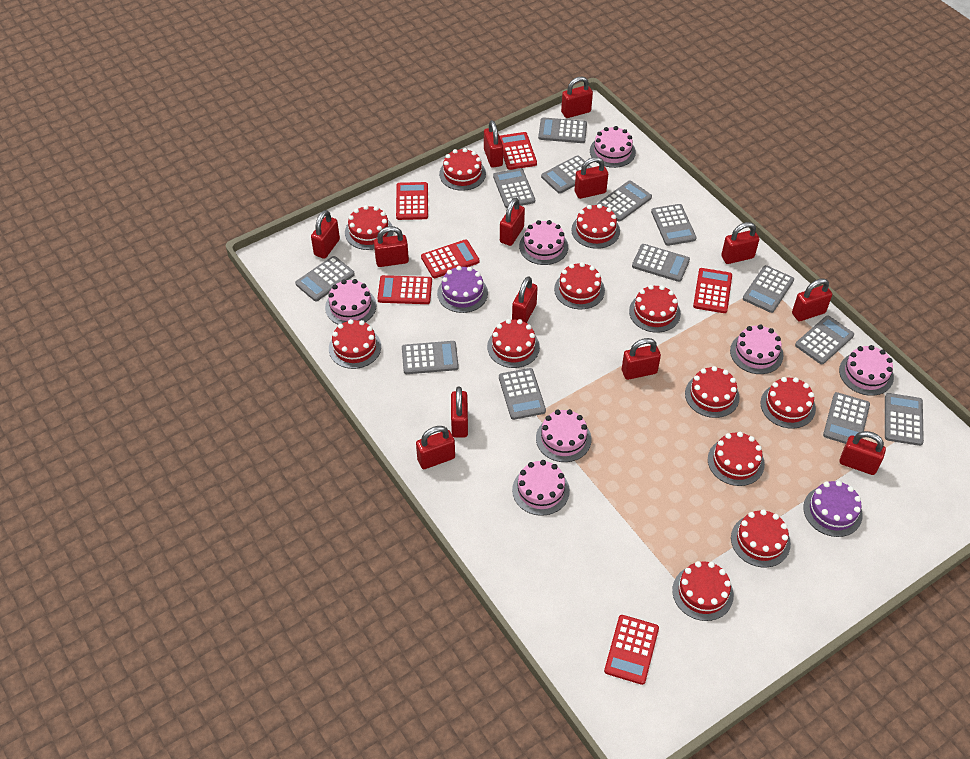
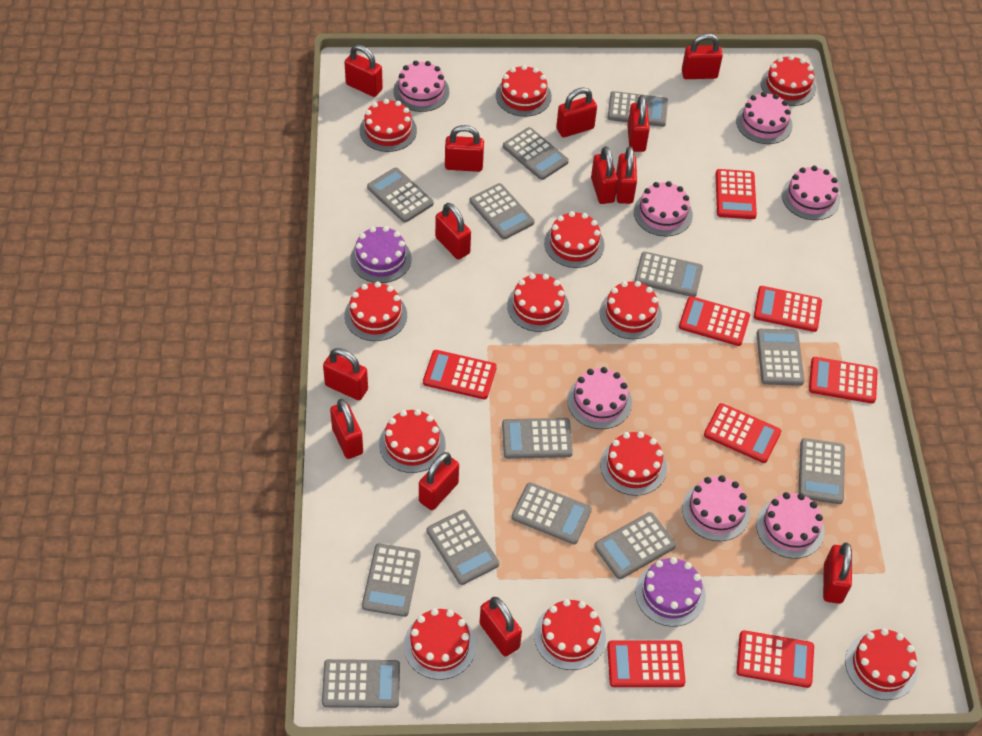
red calculator: [378,275,432,304] [396,182,428,220] [421,239,480,278] [500,132,537,170] [604,615,659,685] [693,268,732,313] = 6 -> [423,350,497,399] [607,640,685,687] [679,296,750,346] [704,403,781,463] [716,169,757,219] [736,630,814,688] [754,286,822,332] [809,357,878,404] = 8

